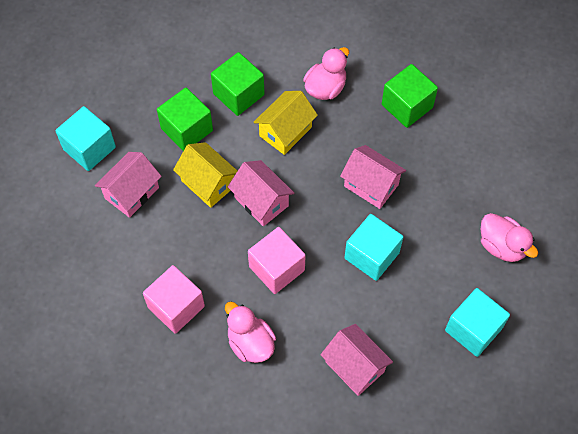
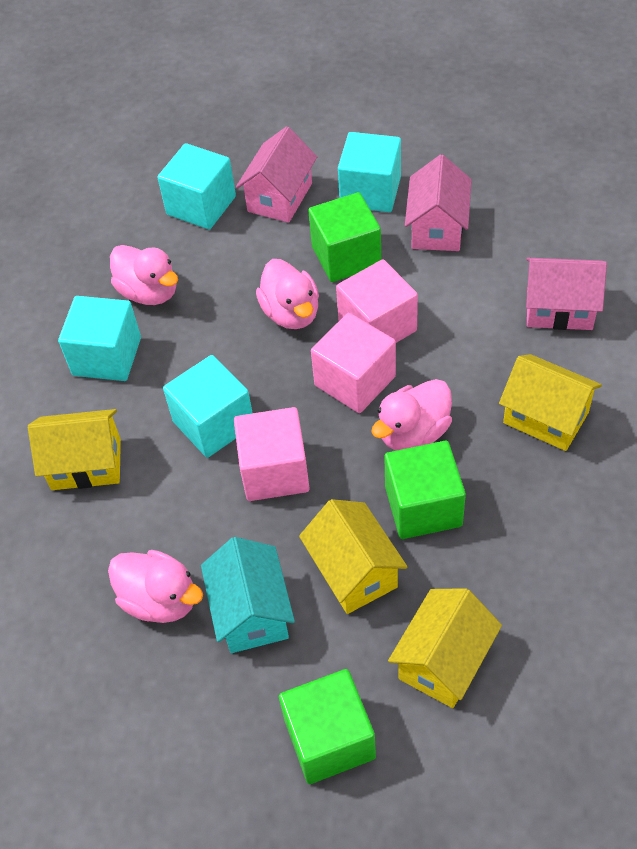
pink cube: [143,265,205,334] [248,227,306,294] = 2 -> [234,407,310,501] [311,313,396,413] [336,259,418,343] = 3
pink duck: [225,302,276,363] [303,47,349,100] [481,213,538,262] = 3 -> [108,550,203,623] [110,245,178,305] [256,259,319,329] [372,379,452,451] = 4
pink house: [95,152,162,218] [228,160,294,227] [321,324,393,396] [340,145,406,209] = 4 -> [236,126,317,223] [405,155,472,251] [526,258,607,330] = 3
turquoise cube: [55,106,116,171] [344,214,403,281] [445,288,510,357] = 3 -> [58,296,141,381] [157,143,236,229] [163,355,253,458] [338,132,401,212] = 4
turquoise house: none = 0 -> [201,537,295,653] = 1
yellow house: [173,142,237,208] [253,91,318,155] = 2 -> [28,409,121,490] [299,499,407,614] [388,588,502,708] [499,354,602,451] = 4

